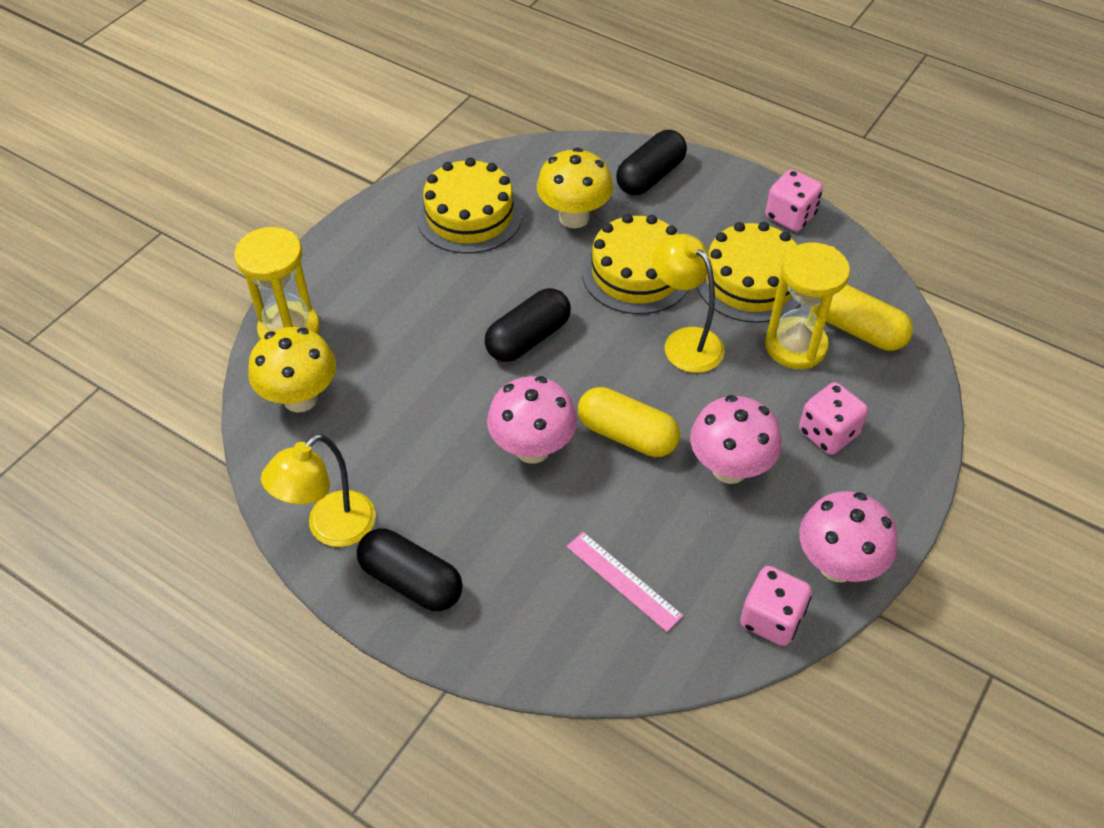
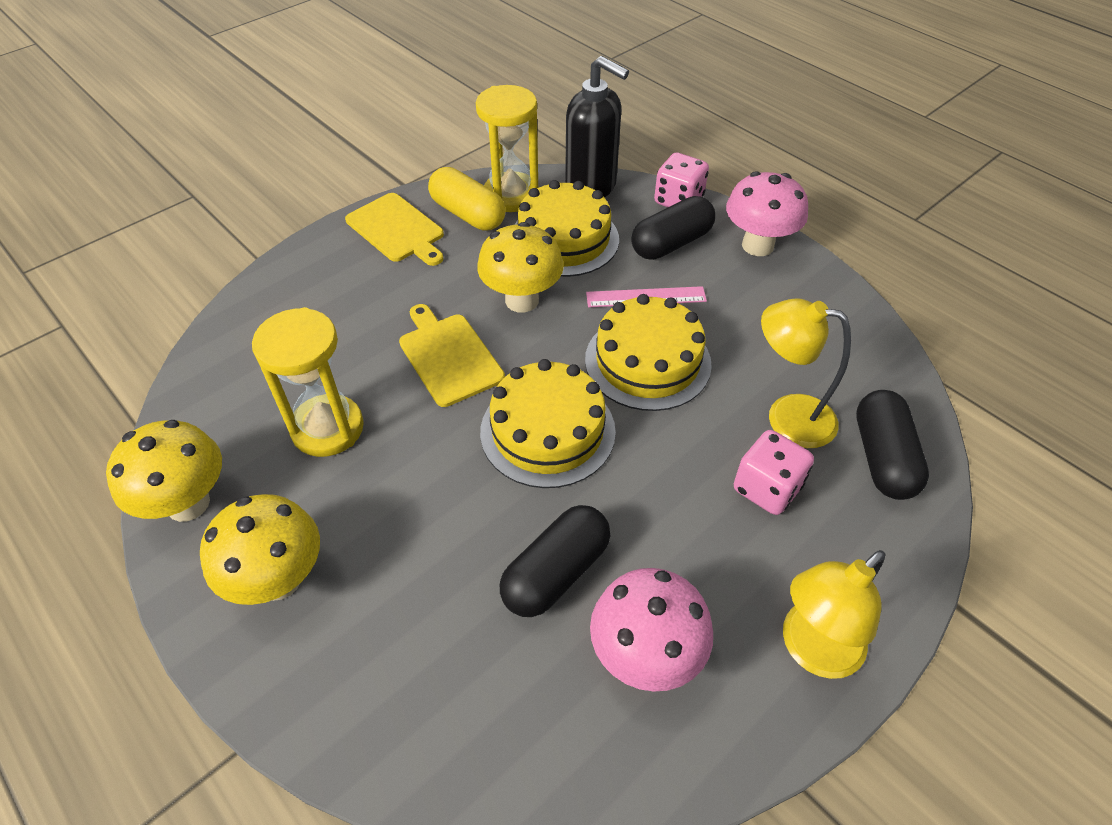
black soap dispenser: none = 0 -> [565,56,629,198] = 1
pink dice: [740,566,812,646] [765,169,823,232] [799,382,868,455] = 3 -> [654,153,709,207] [734,430,814,515] = 2
pink mushroom: [487,376,577,464] [690,395,782,484] [799,491,898,582] = 3 -> [590,568,713,692] [726,171,808,256] = 2
yellow capsule: [578,387,680,457] [826,284,913,351] = 2 -> [428,167,505,231] = 1
yellow cutting board: none = 0 -> [345,193,444,266] [399,304,505,407] = 2
yellow mushroom: [248,327,336,412] [537,148,613,228] = 2 -> [106,420,222,522] [200,494,320,605] [477,222,564,312] = 3

